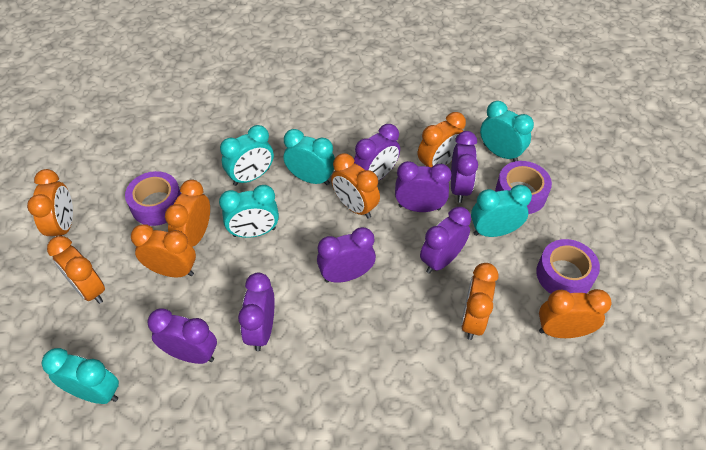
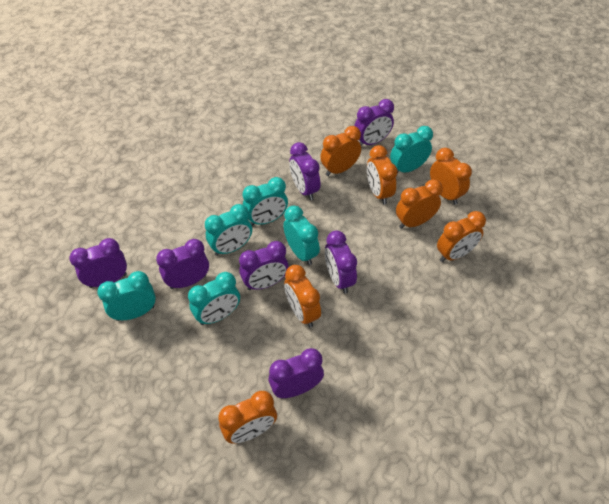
orange clock: [27,169,73,236] [47,236,105,304] [131,224,196,277] [165,180,210,247] [331,153,380,218] [418,112,466,167] [461,263,498,340] [539,289,612,338] = 8 -> [218,391,277,444] [284,265,321,327] [320,126,361,176] [367,145,398,205] [396,179,443,229] [430,148,472,204] [437,211,486,262] = 7
purple tape: [125,171,181,226] [495,161,552,214] [536,239,600,294] = 3 -> none = 0

